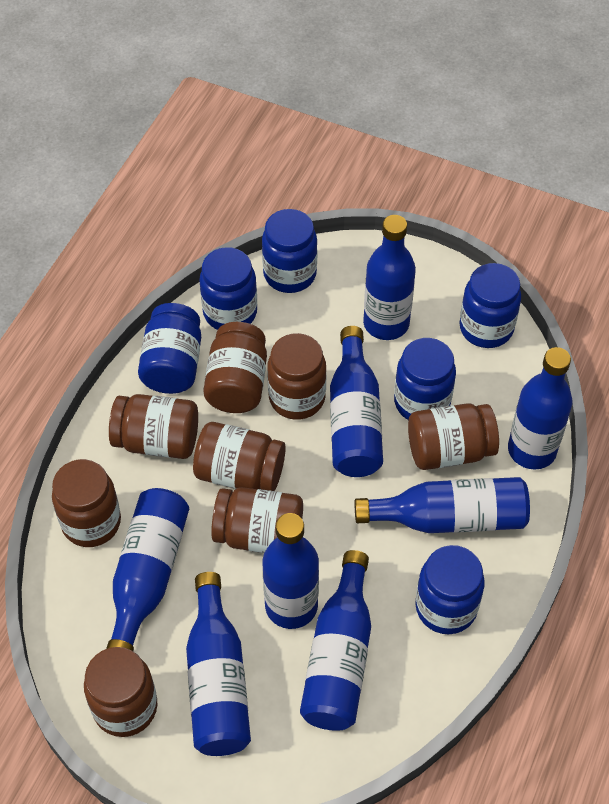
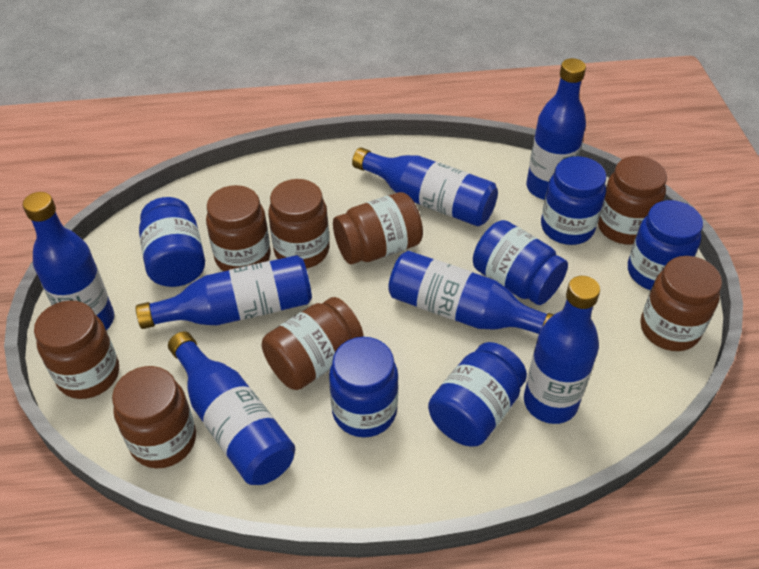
blue bottle: [106,488,189,651] [186,572,251,756] [263,513,319,629] [300,550,371,731] [330,326,383,477] [354,477,530,533] [363,215,416,340] [508,347,572,470] = 8 -> [23,192,114,330] [136,255,312,329] [168,331,295,485] [352,147,498,227] [388,251,554,334] [524,276,600,424] [526,58,586,200] = 7

